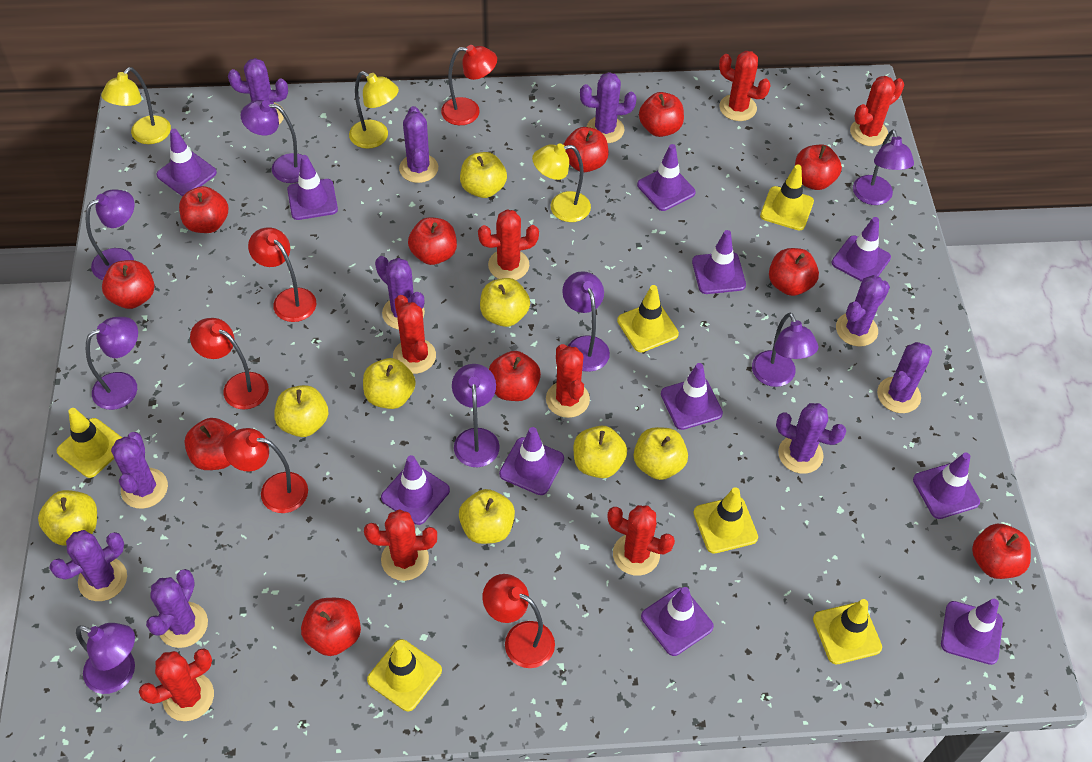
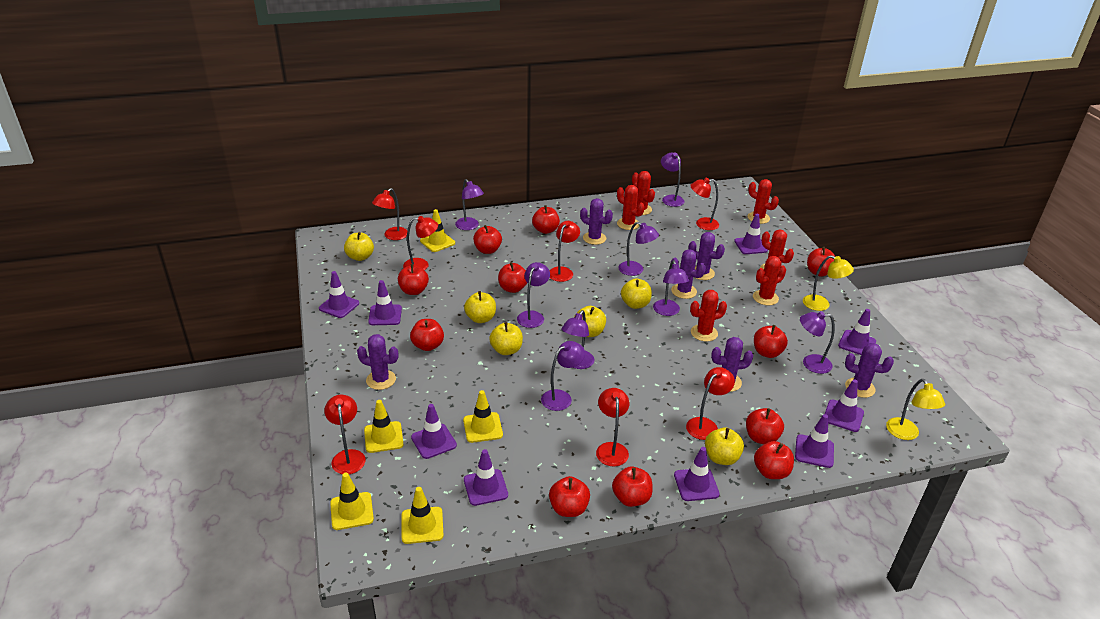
purple cactus: [49,530,127,601] [111,432,168,509] [146,569,208,648] [228,58,288,124] [375,256,425,330] [399,106,438,183] [580,72,637,143] [776,403,846,474] [836,275,890,347] [877,342,932,413] = 10 -> [357,334,398,390] [580,198,613,245] [671,249,706,299] [688,232,725,280] [711,337,753,392] [845,343,894,398] = 6
purple traffic cone: [157,129,217,196] [287,155,338,220] [381,455,450,525] [499,427,564,495] [637,144,696,211] [641,587,714,656] [661,363,723,430] [692,230,746,294] [832,217,891,282] [913,453,980,519] [941,599,1003,665] = 11 -> [319,271,359,318] [368,280,402,325] [411,404,457,459] [464,449,508,506] [674,447,720,501] [734,214,768,254] [795,414,834,468] [825,379,864,432] [838,309,876,355] = 9
red cactus: [139,648,214,721] [364,509,437,581] [393,295,436,374] [478,209,539,280] [546,344,590,418] [607,505,675,576] [719,51,771,121] [850,76,904,146] = 8 -> [617,185,645,230] [632,171,655,215] [690,290,727,342] [748,179,779,224] [753,256,786,306] [760,230,794,269] = 6
red lamp: [190,318,269,410] [223,428,308,513] [248,227,316,322] [441,45,497,125] [483,574,555,668] = 5 -> [324,395,366,474] [372,188,408,240] [403,216,438,270] [549,221,580,282] [596,388,629,467] [686,367,735,440] [690,178,719,230] = 7
yellow apple: [38,490,97,545] [274,385,328,437] [363,358,416,409] [459,489,515,544] [460,152,507,198] [480,278,530,327] [573,426,627,478] [634,427,688,480] = 8 -> [344,232,374,261] [464,291,496,323] [489,322,523,355] [574,306,606,337] [621,278,652,309] [705,427,744,465] = 6
yellow lamp: [101,67,171,144] [349,71,399,149] [532,143,591,222] = 3 -> [803,255,854,311] [886,379,945,440] = 2
yellow traffic cone: [57,408,122,478] [367,639,442,711] [617,285,679,353] [694,487,758,554] [760,164,814,231] [813,599,882,664] = 6 -> [330,473,374,530] [364,400,403,453] [402,487,444,544] [420,209,455,252] [463,390,503,443] = 5

